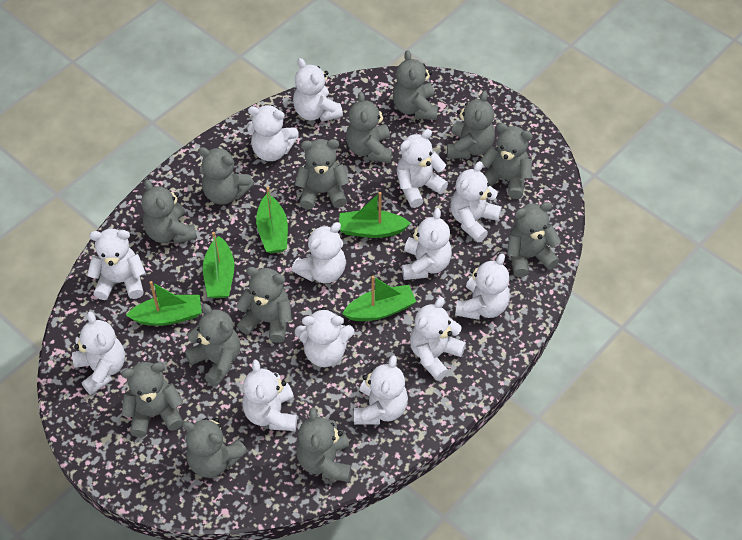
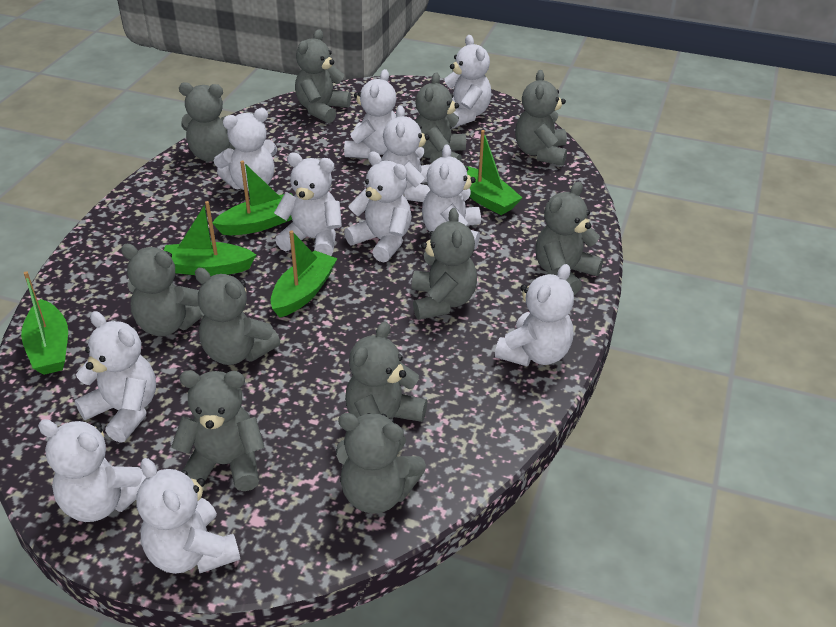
grey teddy bear: [121,362,183,437] [142,180,197,244] [182,418,247,478] [185,303,240,387] [198,147,254,204] [236,267,292,343] [295,139,349,210] [296,407,351,482] [346,92,392,163] [393,50,438,120] [447,91,495,159] [480,123,533,199] [507,202,561,277] = 13 -> [121,244,203,336] [171,370,265,491] [179,82,235,162] [195,268,280,365] [295,29,351,123] [336,413,426,514] [345,321,427,452] [411,208,477,320] [415,73,466,163] [515,70,567,166] [535,182,603,295] = 11
white teddy bear: [72,312,125,395] [87,228,146,300] [242,360,297,431] [246,105,299,161] [291,222,346,283] [293,58,343,122] [295,307,354,367] [354,355,408,425] [397,129,448,208] [402,208,452,280] [410,297,466,381] [450,161,502,242] [455,254,510,320] = 13 -> [38,419,146,522] [75,311,156,443] [136,458,240,574] [214,108,277,192] [274,152,342,256] [344,69,397,158] [344,152,412,263] [382,105,431,202] [422,144,481,250] [444,35,491,128] [495,264,574,366] = 11

